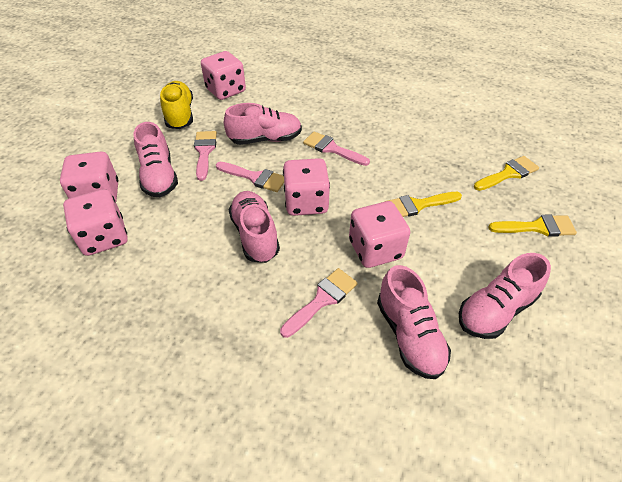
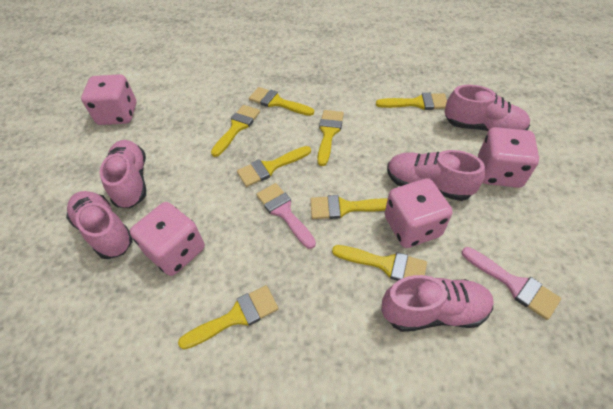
pink brush: [194,131,217,181] [216,162,284,192] [280,268,358,338] [303,131,370,166] = 4 -> [256,183,316,249] [462,247,561,320] = 2
pink dice: [60,151,118,202] [63,189,128,256] [201,51,246,100] [283,158,330,216] [349,201,410,268] = 5 -> [81,74,136,125] [130,202,205,276] [385,178,453,248] [478,127,539,188] = 4
yellow brush: [388,192,462,217] [474,156,539,191] [488,215,577,237] = 3 -> [178,285,279,349] [211,105,260,157] [237,146,311,187] [249,87,314,116] [310,195,388,219] [317,110,344,166] [332,245,427,281] [376,93,447,110] = 8
yellow shoe: [160,81,193,129] = 1 -> none = 0

